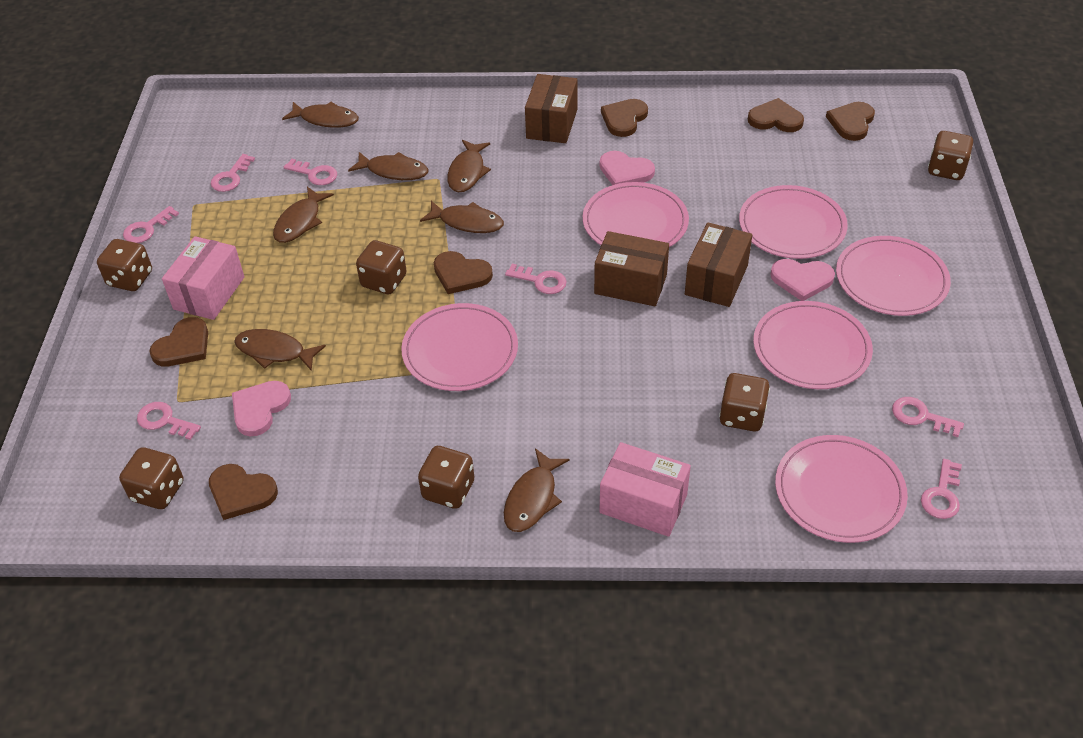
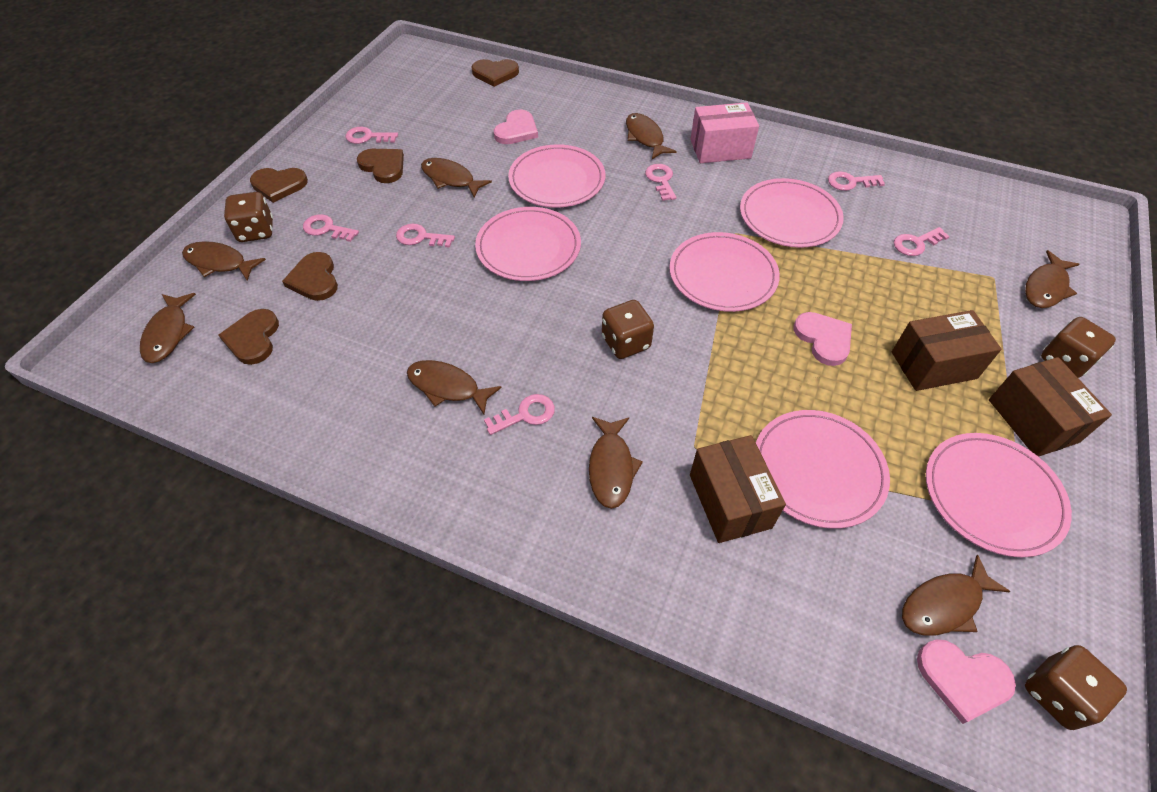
brown dice: [97,239,152,291] [119,447,183,509] [356,240,407,294] [418,446,474,509] [719,373,770,431] [928,131,973,180] = 6 -> [224,192,273,242] [602,300,654,359] [1025,645,1127,730] [1041,317,1116,378] = 4
brown fish: [234,329,326,371] [273,187,334,243] [282,102,359,128] [348,152,428,180] [420,201,504,233] [447,140,491,192] [504,448,569,532] = 7 -> [140,293,196,363] [182,241,266,281] [407,360,502,414] [421,158,492,197] [589,417,643,509] [626,113,677,159] [902,554,1011,636] [1025,250,1079,308] = 8
brown heart: [149,317,208,366] [209,464,278,520] [434,251,493,294] [601,99,648,137] [748,98,804,132] [826,102,875,141] = 6 -> [219,309,279,365] [250,168,308,203] [282,252,338,301] [357,149,404,183] [472,59,519,87] = 5
pink box: [162,236,244,320] [599,442,691,537] = 2 -> [690,102,759,163] = 1

